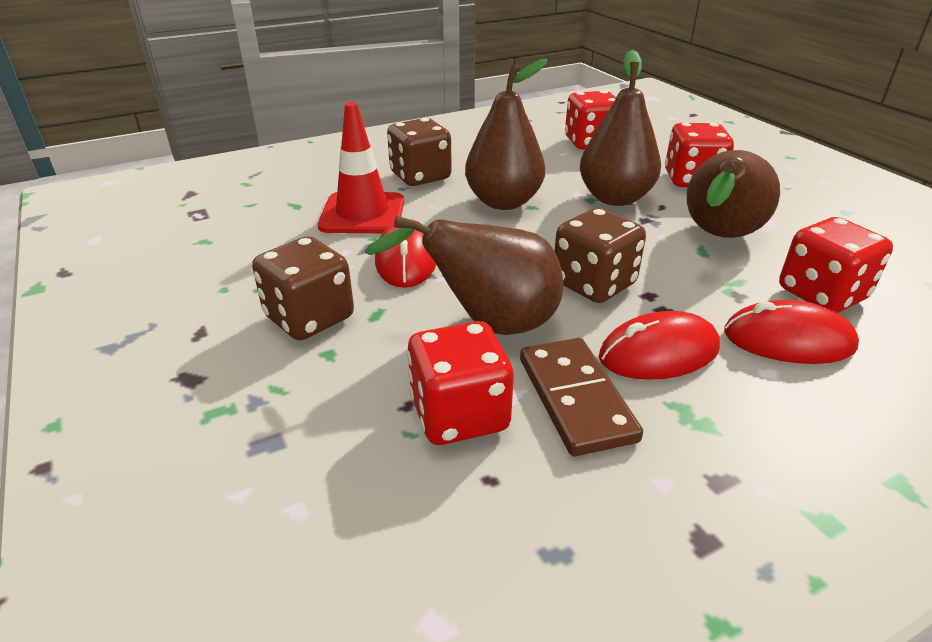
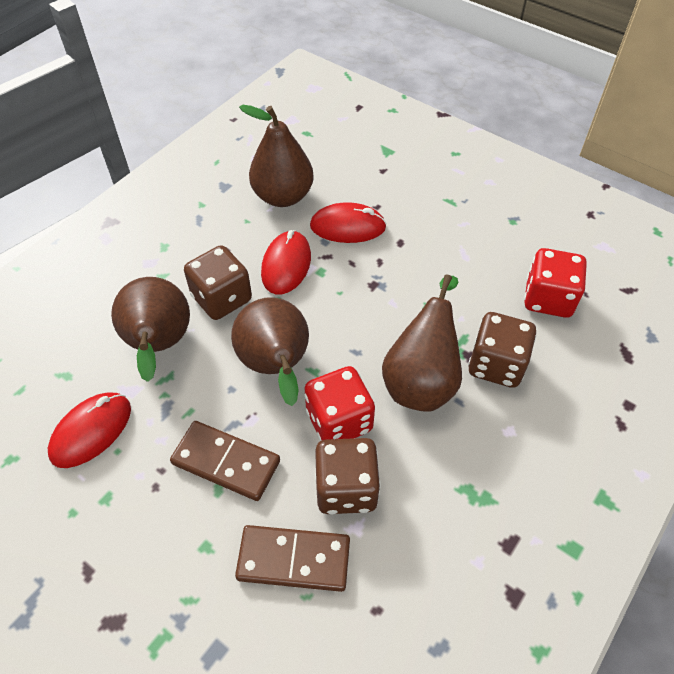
brown domino: [520,338,643,456] = 1 -> [170,421,280,501] [235,525,350,592] = 2
red dice: [407,321,514,445] [565,90,616,150] [665,122,734,187] [779,217,893,313] = 4 -> [304,366,375,441] [524,248,587,318] = 2
red traffic cone: [318,102,404,233] = 1 -> none = 0

